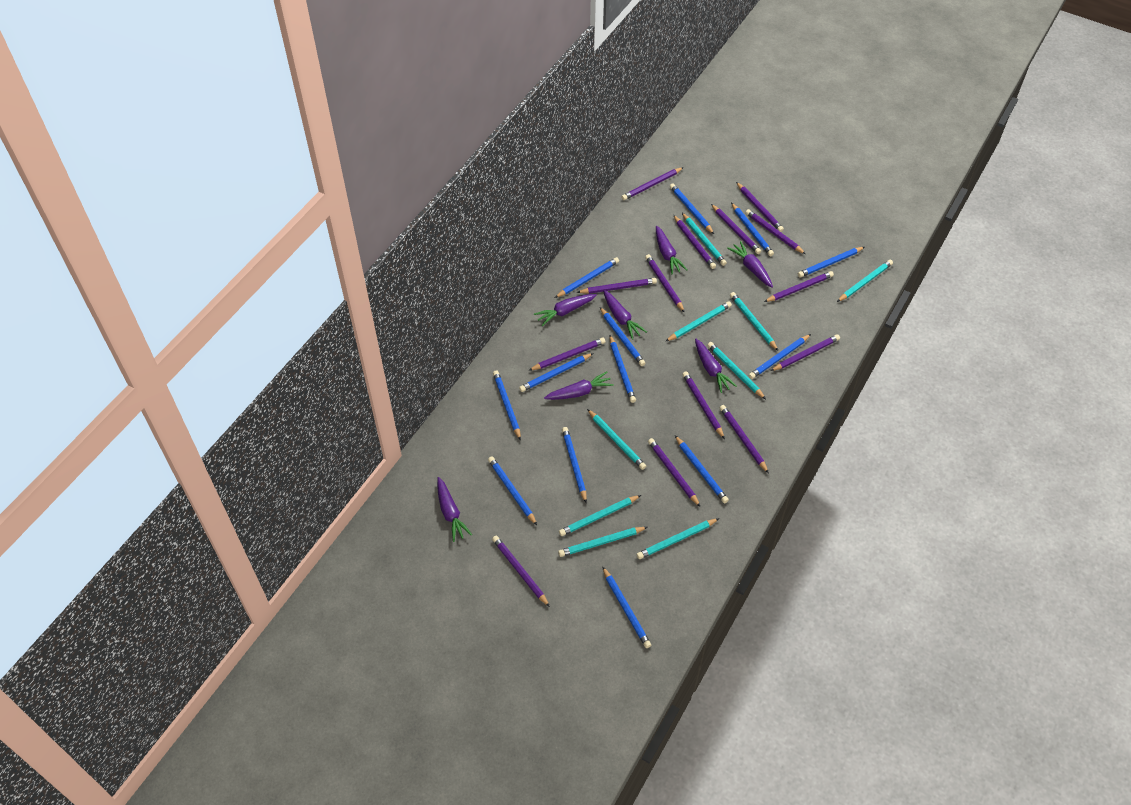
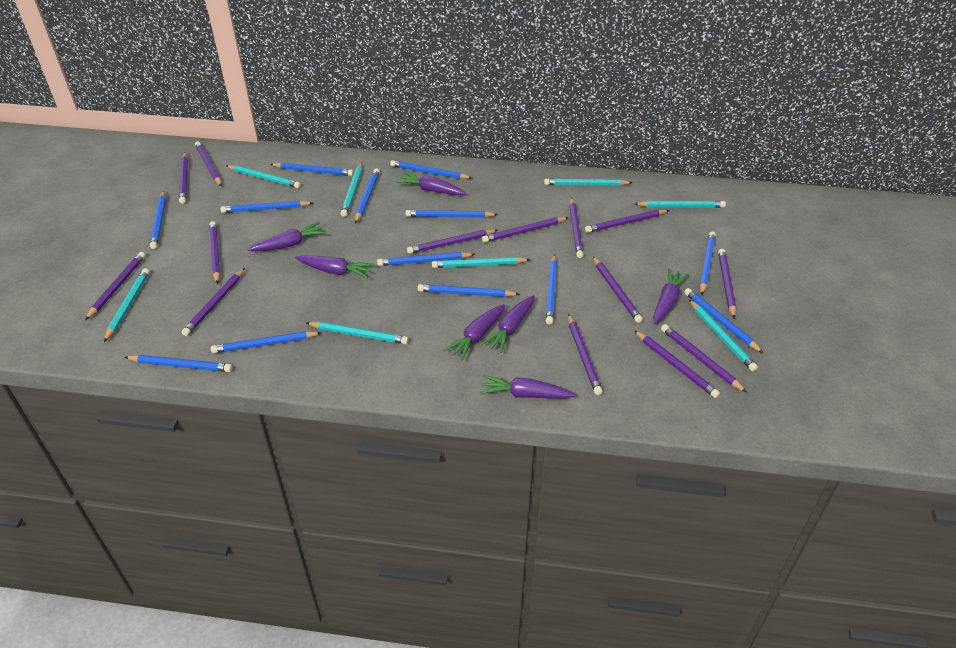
turquoise pencil: [558,527,648,557] [559,495,641,536] [587,409,646,470] [637,518,719,559] [665,301,732,342] [682,213,727,266] [707,342,766,399] [730,292,778,351] [837,260,893,302] = 9 -> [104,268,149,342] [226,165,301,188] [306,322,409,344] [341,162,362,217] [432,257,530,268] [544,179,633,186] [635,201,726,208] [689,299,758,371] = 8

